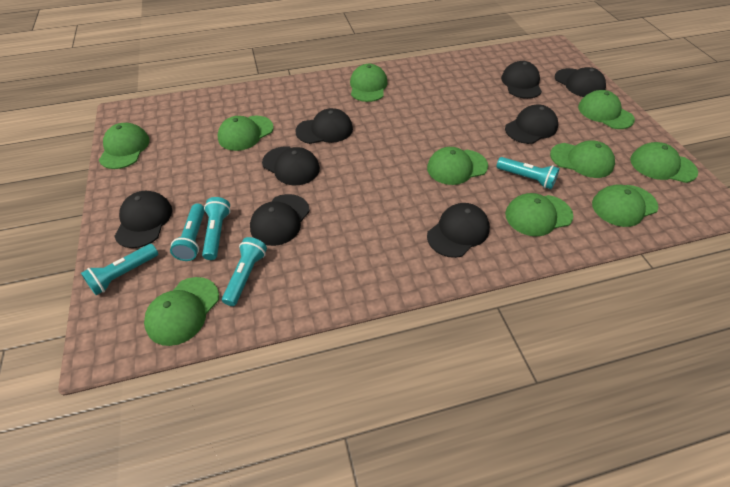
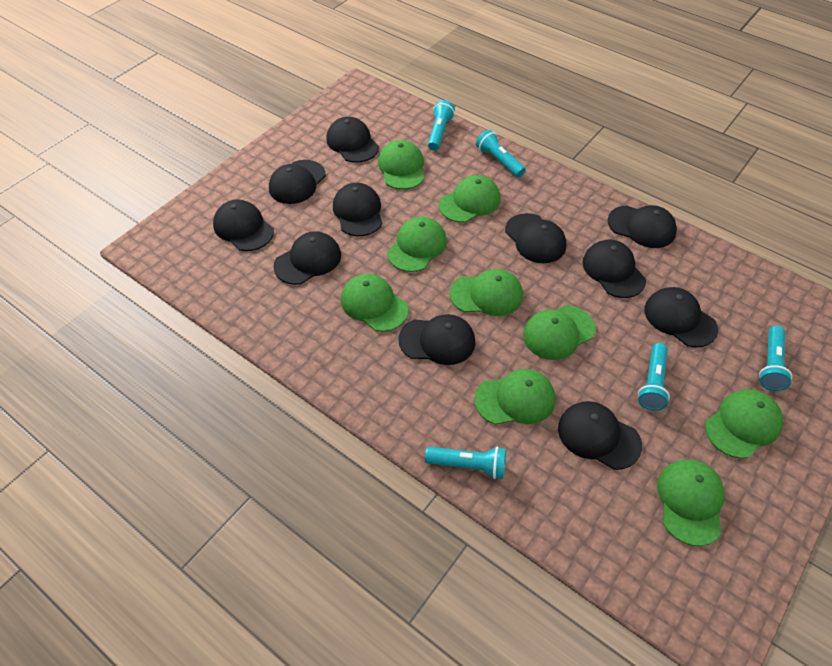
black cap: [114,191,172,248] [250,194,310,246] [262,146,320,185] [295,108,353,144] [427,203,490,258] [501,61,542,99] [505,105,558,144] [555,67,606,97] = 8 -> [213,199,274,251] [269,160,326,204] [273,231,341,285] [326,117,379,163] [333,183,382,236] [398,314,476,365] [505,213,566,263] [558,401,642,470] [582,240,646,298] [607,205,677,248] [644,287,718,348] = 11
green cap: [99,123,150,169] [144,277,219,346] [218,116,274,151] [350,64,388,102] [427,147,488,185] [505,193,573,236] [550,140,615,178] [578,90,635,129] [592,184,658,227] [630,142,698,183] = 10 -> [341,274,409,332] [378,140,424,190] [387,217,447,272] [439,175,501,223] [450,269,523,316] [474,369,555,425] [523,305,596,360] [657,459,725,546] [705,389,783,459] = 9

